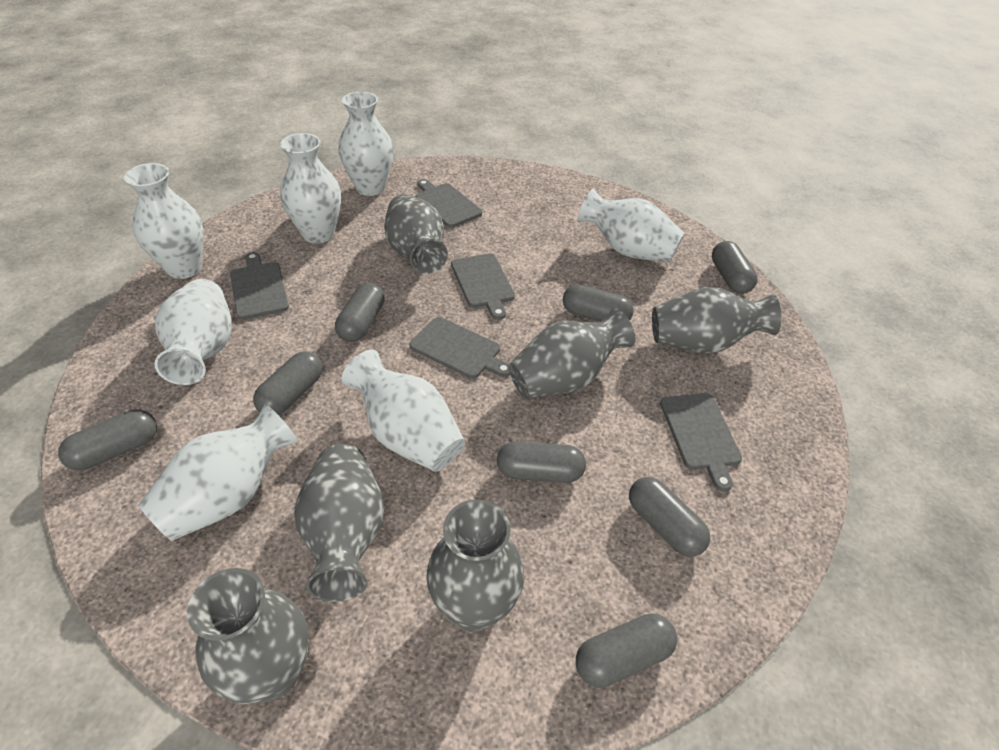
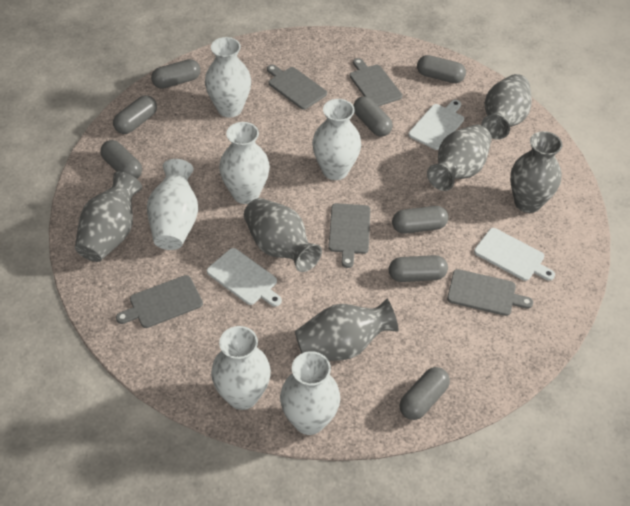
white cutting board: none = 0 -> [207,248,282,307] [408,100,464,150] [474,228,555,281] = 3
white vase: [124,163,204,279] [139,404,298,541] [154,279,232,385] [280,133,341,244] [339,91,393,196] [342,350,465,472] [577,188,685,263] = 7 -> [147,159,198,250] [205,37,251,118] [211,326,271,410] [219,122,270,204] [280,351,340,435] [312,99,361,180] = 6

